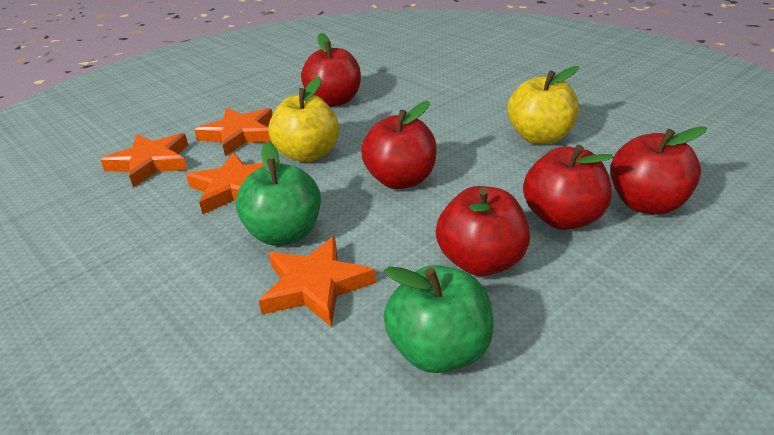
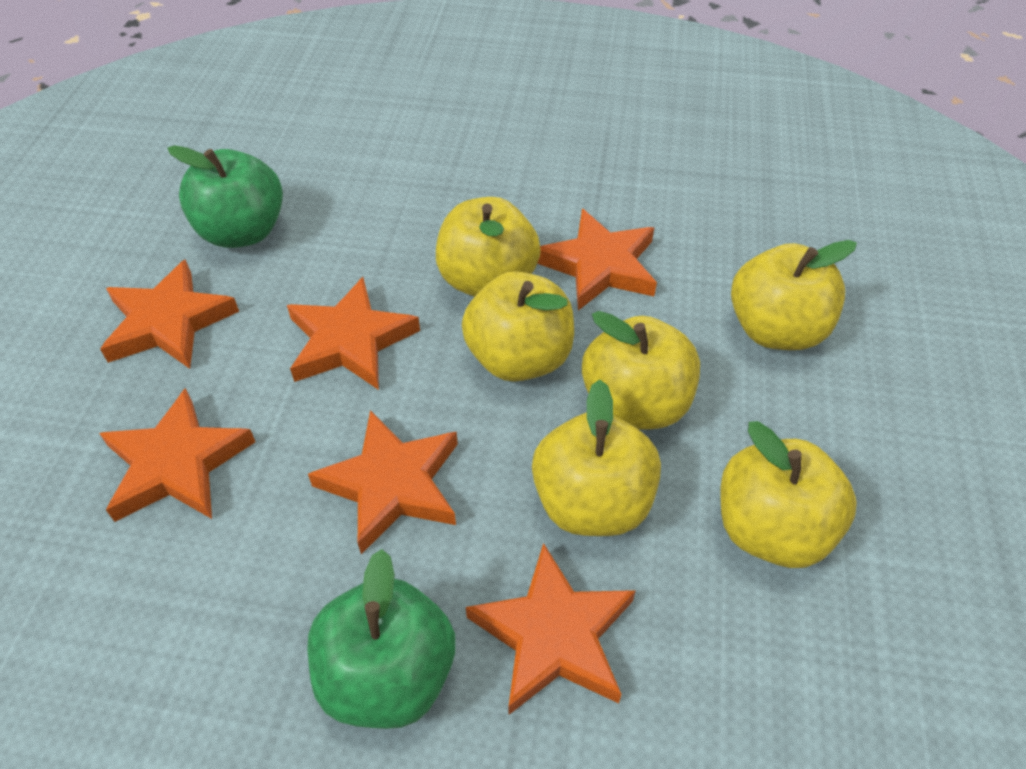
orange star: [100,133,188,188] [186,152,264,214] [194,108,273,156] [259,236,376,327] = 4 -> [99,388,255,522] [100,259,239,369] [287,277,420,390] [308,410,458,554] [466,543,636,715] [537,209,657,311] = 6
red apple: [301,33,361,107] [361,101,437,189] [436,186,530,276] [523,145,614,230] [610,127,707,215] = 5 -> none = 0
yellow apple: [269,77,339,162] [507,66,579,144] = 2 -> [436,197,541,297] [462,271,574,382] [532,379,661,536] [582,311,700,430] [720,421,857,568] [731,240,857,350] = 6

